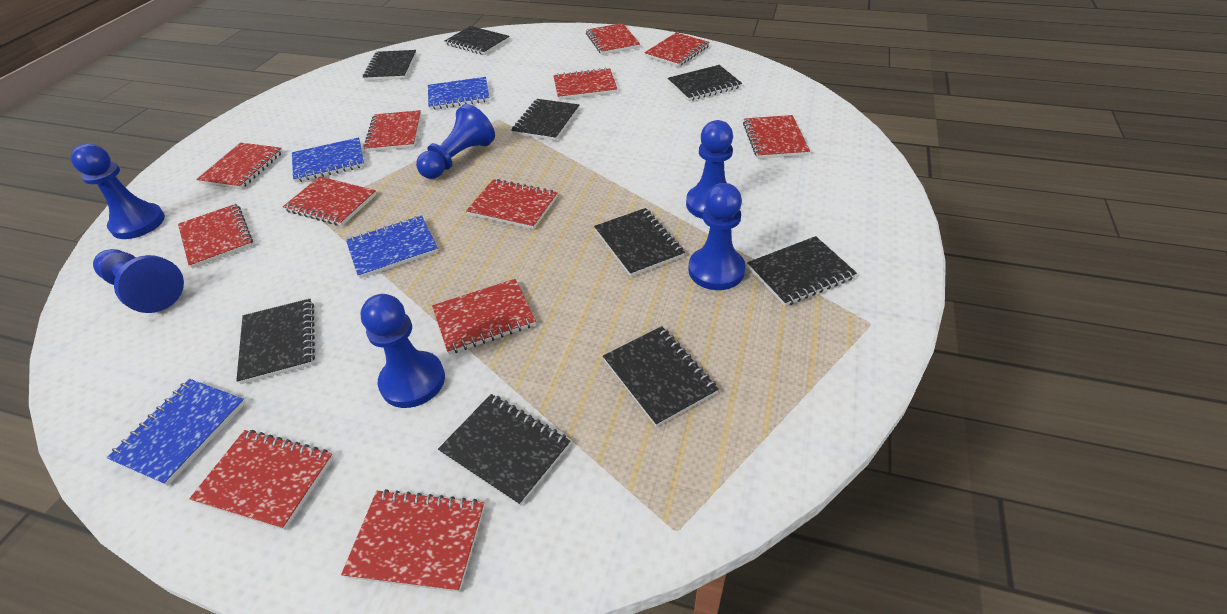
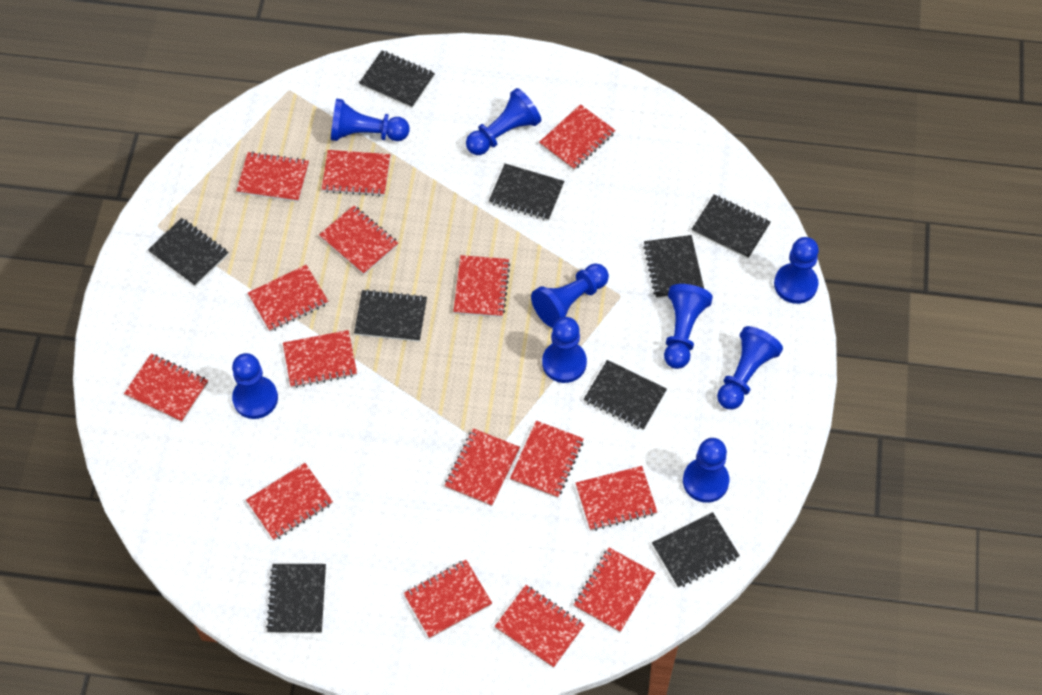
blue notebook: [107,379,246,486] [292,137,365,182] [346,215,438,278] [428,77,489,110] = 4 -> none = 0
blue pawn: [71,144,165,239] [93,249,184,313] [361,294,445,408] [416,104,495,179] [686,120,733,219] [688,183,746,290] = 6 -> [232,353,278,419] [331,98,410,141] [466,88,541,155] [531,263,609,328] [542,317,587,383] [664,284,713,369] [683,438,729,503] [717,326,783,409] [774,237,819,304] = 9
red notebook: [178,204,253,269] [189,430,333,530] [196,143,283,189] [283,177,376,226] [341,489,485,592] [363,110,421,152] [432,279,536,354] [466,179,558,229] [553,68,617,100] [586,23,640,55] [644,33,710,67] [743,115,810,159] = 12 -> [124,354,208,422] [236,152,309,202] [246,463,333,541] [248,265,328,332] [283,330,357,388] [319,205,398,275] [322,150,390,196] [404,560,492,639] [444,428,520,506] [453,255,510,317] [494,585,585,668] [510,421,584,498] [539,104,615,170] [574,548,655,632] [576,466,657,531] = 15

